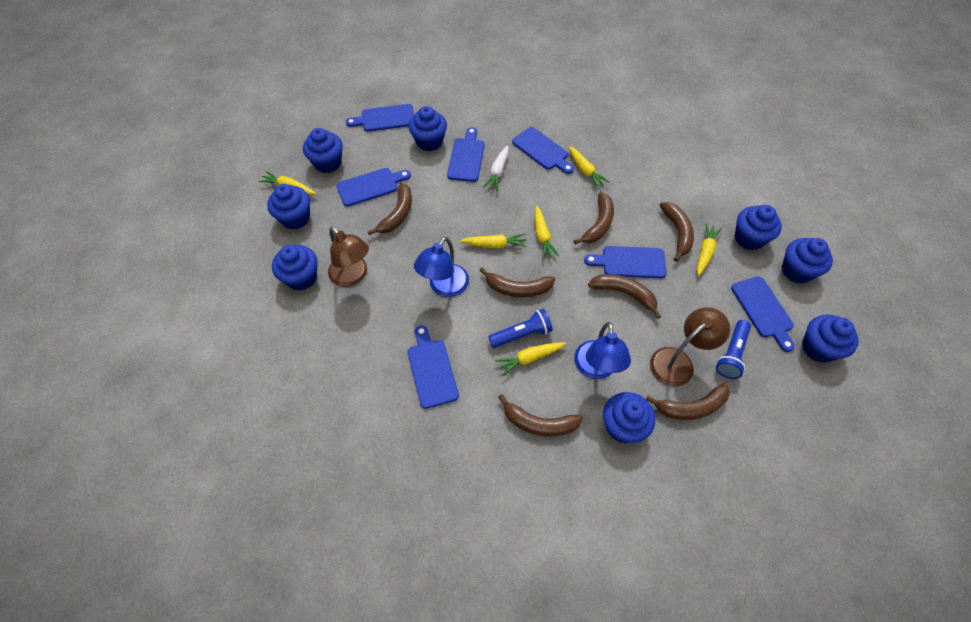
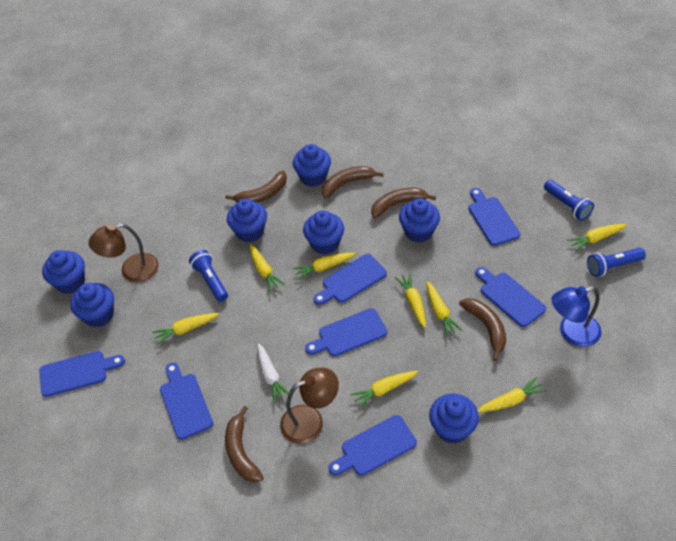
blue cupcake: [267,184,310,229] [272,245,317,291] [303,128,343,173] [409,106,447,152] [603,392,655,443] [735,205,782,250] [782,238,833,284] [802,315,859,363] = 8 -> [42,250,85,294] [70,283,114,327] [227,199,267,242] [293,144,331,187] [303,210,344,254] [399,198,440,243] [429,393,479,444] = 7
blue flashlight: [488,309,553,348] [716,320,751,379] = 2 -> [189,250,228,302] [544,180,594,221] [587,248,646,277] = 3
blue lamp: [414,237,469,297] [574,322,631,379] = 2 -> [552,286,601,347] = 1
brown banana: [367,183,412,235] [479,267,555,297] [498,394,583,437] [573,192,614,244] [588,274,661,319] [646,383,730,420] [659,202,694,262] = 7 -> [225,171,287,203] [225,406,263,483] [322,166,384,198] [371,188,436,218] [459,298,506,361] = 5
yellow carrot: [258,171,316,195] [460,234,526,248] [495,342,566,376] [535,206,559,259] [568,146,610,189] [697,223,722,276] = 6 -> [152,313,219,345] [249,244,285,292] [293,253,356,280] [350,371,418,409] [395,273,426,328] [426,281,463,336] [477,377,546,412] [567,224,627,252] = 8

